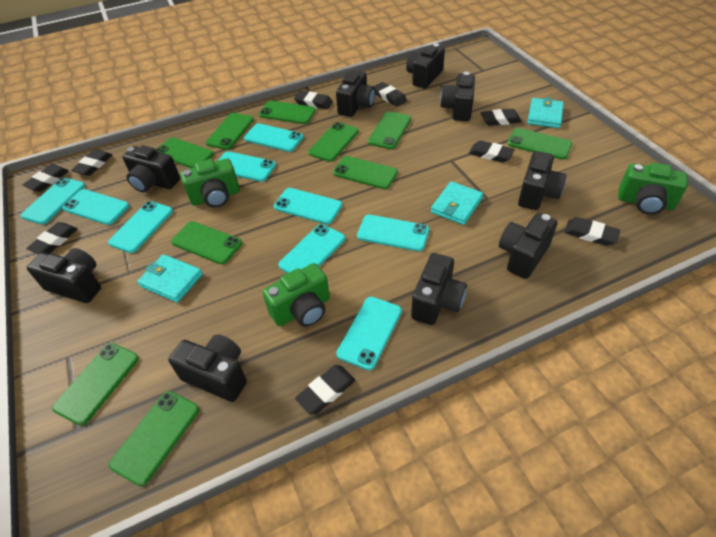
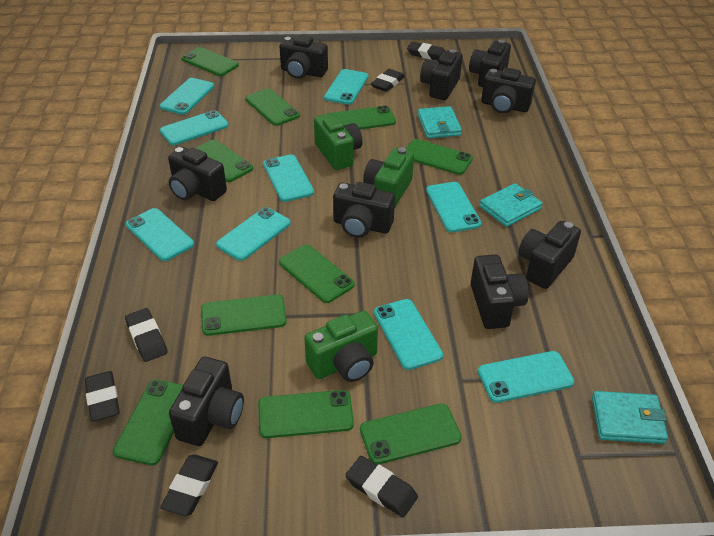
black eraser: [22,164,69,192] [26,222,78,254] [71,150,112,176] [294,91,333,109] [295,365,356,415] [374,82,407,107] [469,141,515,163] [481,109,522,126] [564,217,620,246] = 9 -> [85,371,120,422] [125,308,168,362] [160,454,218,516] [346,456,418,518] [371,69,405,92] [407,42,445,61] = 6

